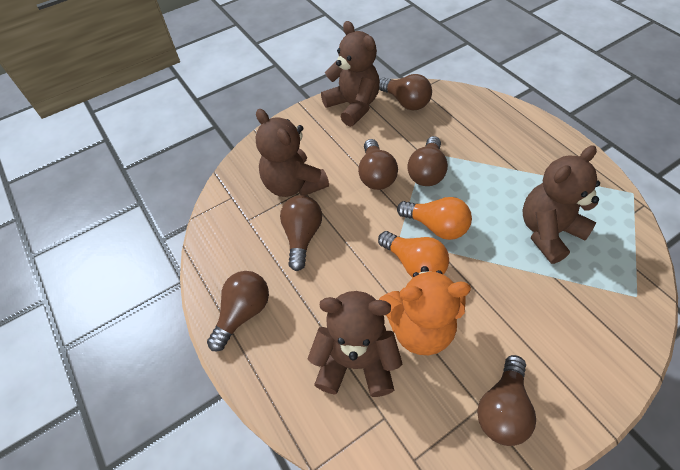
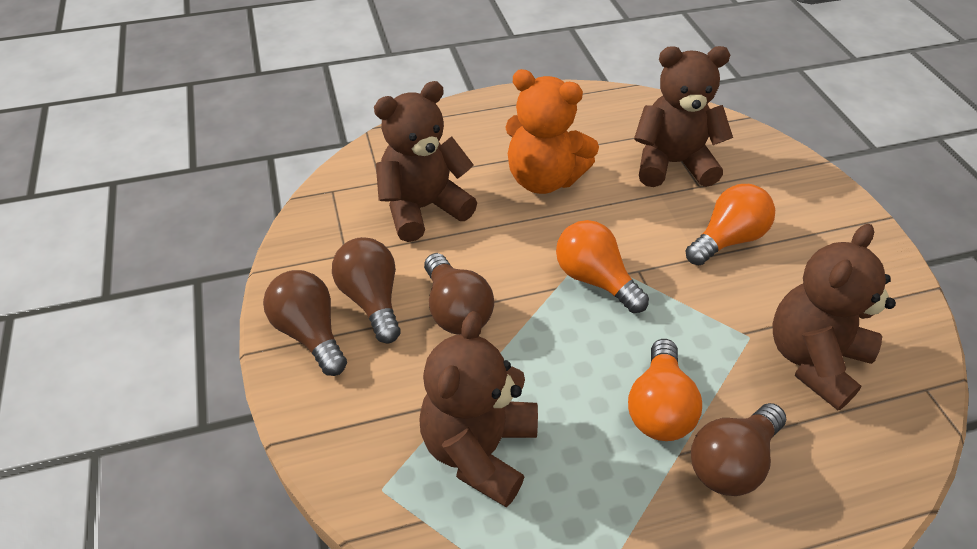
brown light bulb: [207,271,269,352] [280,195,322,271] [358,139,398,190] [379,74,432,110] [407,136,448,186] [477,355,536,446] = 6 -> [263,270,347,376] [332,237,401,344] [424,253,494,335] [691,403,786,496] = 4
orange light bulb: [378,231,449,278] [397,197,472,240] = 2 -> [556,220,649,313] [628,339,702,441] [685,184,775,265] = 3

